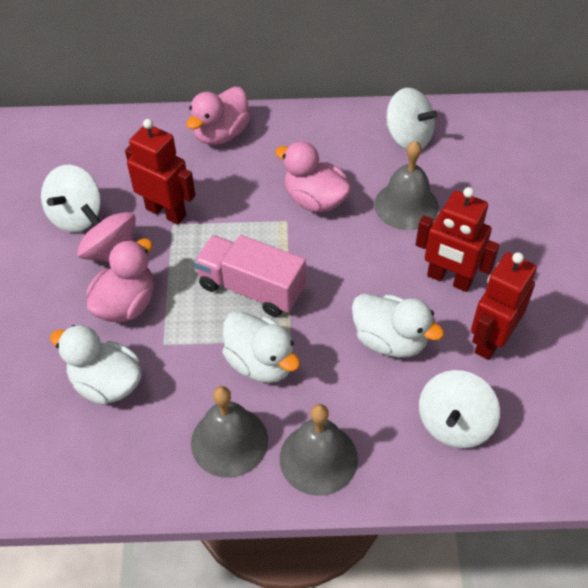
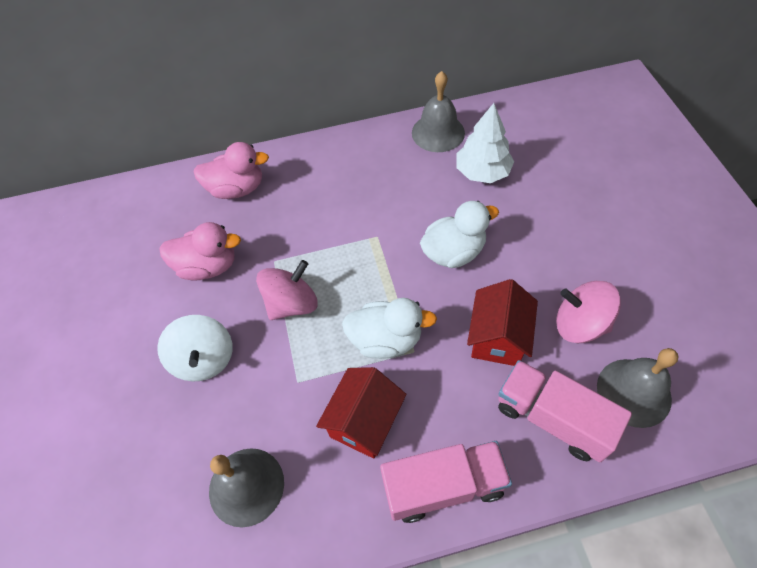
pink duck: [86,239,154,323] [186,87,250,145] [275,141,351,213] = 3 -> [159,222,241,281] [193,142,269,199] = 2
pink spinning top: [77,204,136,262] = 1 -> [256,260,318,320] [556,281,621,343] = 2
pink truck: [194,235,306,317] = 1 -> [380,441,512,523] [498,360,632,462] = 2
red house: none = 0 -> [316,367,406,458] [467,279,538,366] = 2
red robot: [125,119,196,225] [415,187,500,292] [471,252,537,360] = 3 -> none = 0
white duck: [50,325,141,405] [222,311,300,383] [352,294,444,358] = 3 -> [342,298,437,359] [420,201,499,268] = 2
white spinning top: [41,165,101,232] [386,88,438,150] [419,370,500,448] = 3 -> [157,315,233,382] = 1
white tree: none = 0 -> [456,103,514,183] = 1

